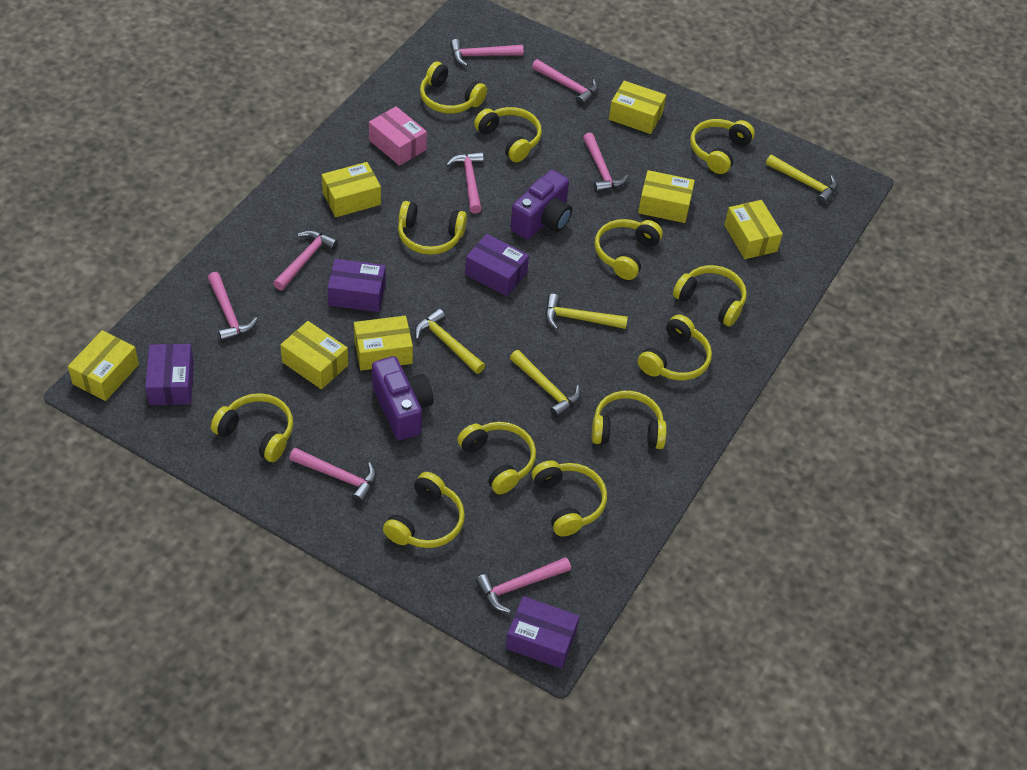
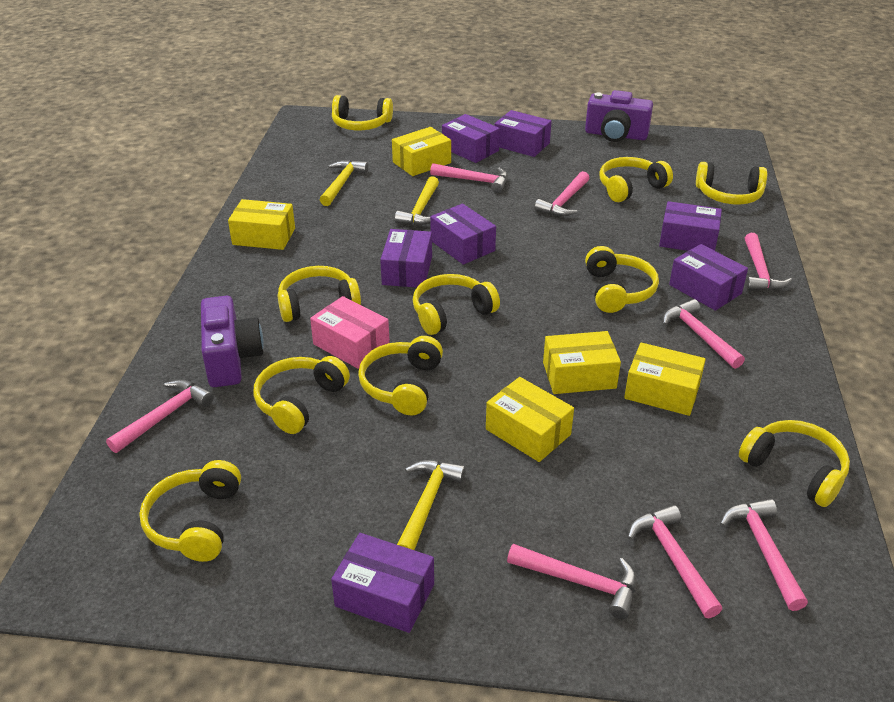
purple box: [145,344,194,405] [327,259,386,312] [465,234,529,296] [506,596,579,669] = 4 -> [331,533,434,633] [380,229,432,288] [430,204,496,265] [442,114,500,163] [494,110,552,157] [659,201,722,251] [669,244,748,311] = 7
yellow box: [68,330,139,401] [280,321,348,389] [322,162,381,217] [354,316,413,370] [609,81,666,134] [638,170,695,223] [724,200,783,259] = 7 -> [228,199,295,250] [392,127,451,176] [486,377,574,462] [543,331,621,394] [624,343,706,416] = 5
yellow hammer: [415,309,485,374] [510,350,581,418] [545,294,628,330] [766,155,838,205] = 4 -> [320,160,369,206] [395,176,439,225] [397,460,466,550] = 3
yellow headphones: [211,393,293,462] [383,472,465,548] [398,201,467,255] [420,62,487,114] [457,422,536,494] [474,107,542,162] [532,461,607,536] [592,391,667,449] [595,219,663,280] [638,315,712,380] [673,265,747,327] [690,119,755,174] = 12 -> [139,460,241,562] [253,356,350,434] [278,266,361,322] [332,95,393,130] [358,336,443,415] [413,274,500,335] [585,246,659,313] [600,157,673,202] [696,162,767,205] [739,420,850,507] = 10

